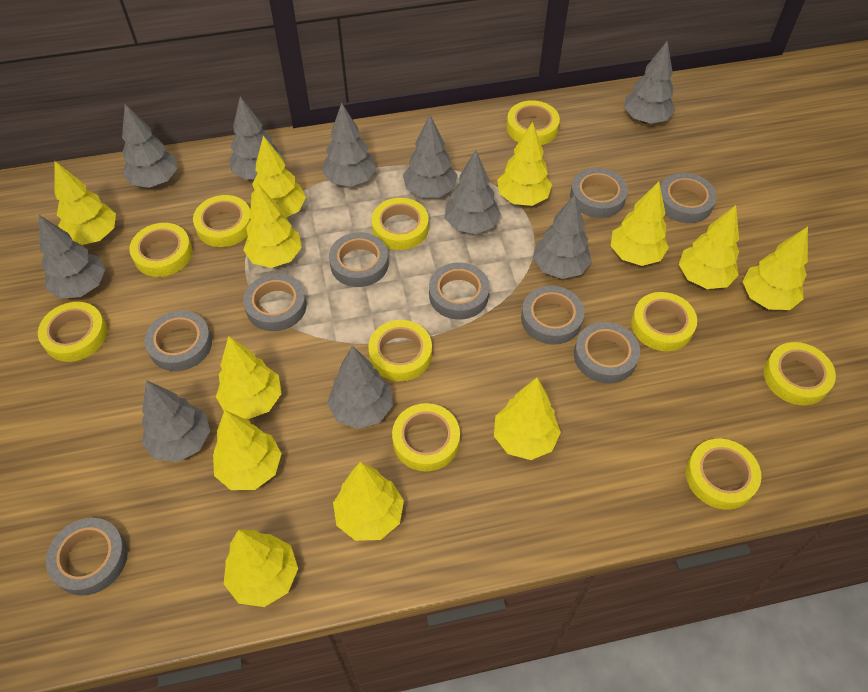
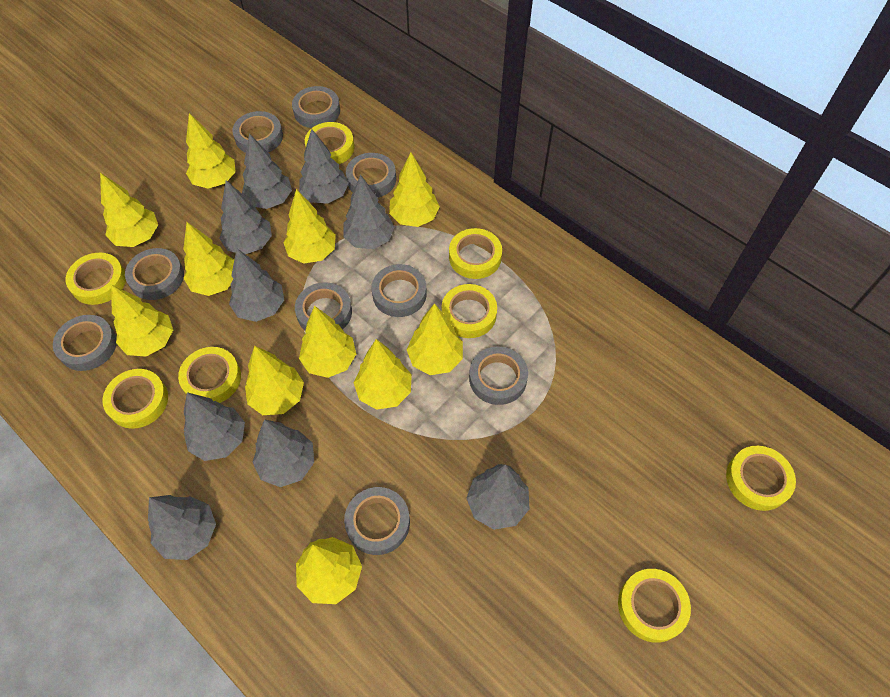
grey tree: [39,215,105,299] [122,104,178,188] [142,380,210,462] [229,97,283,180] [322,103,376,187] [327,345,393,429] [403,115,457,198] [445,150,501,234] [533,194,592,279] [624,40,675,124] = 10 -> [148,495,216,560] [184,392,245,461] [219,180,272,254] [229,249,284,322] [242,134,292,209] [253,419,314,487] [299,129,349,204] [343,175,394,249] [467,464,530,530] = 9
yellow tape: [38,302,107,362] [129,223,192,277] [193,195,251,247] [368,320,432,381] [371,198,429,250] [392,403,460,471] [507,100,560,145] [631,292,697,351] [686,439,761,510] [764,342,836,405] = 10 -> [66,253,126,305] [102,369,168,429] [178,347,241,403] [305,122,354,164] [442,284,497,338] [449,228,502,279] [618,569,691,643] [726,446,796,511] = 8
yellow tree: [54,161,116,245] [213,410,282,490] [216,336,281,420] [224,530,298,607] [243,183,302,268] [251,136,306,217] [333,462,404,541] [494,378,561,460] [497,122,552,206] [611,181,669,266] [679,205,739,289] [743,226,808,310] = 12 -> [100,173,158,247] [111,285,173,357] [183,222,234,296] [186,113,236,189] [245,346,304,415] [283,189,336,264] [296,537,362,604] [299,306,356,378] [354,339,412,410] [389,152,440,227] [407,303,463,375] = 11

